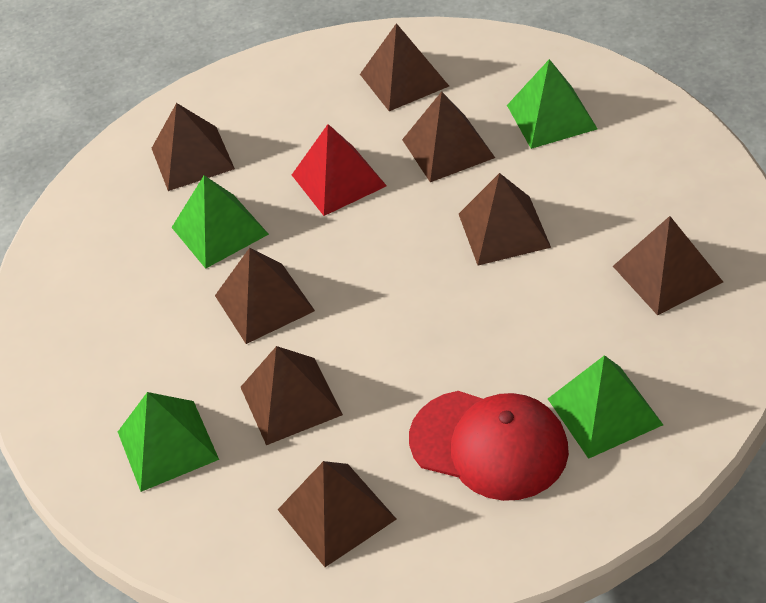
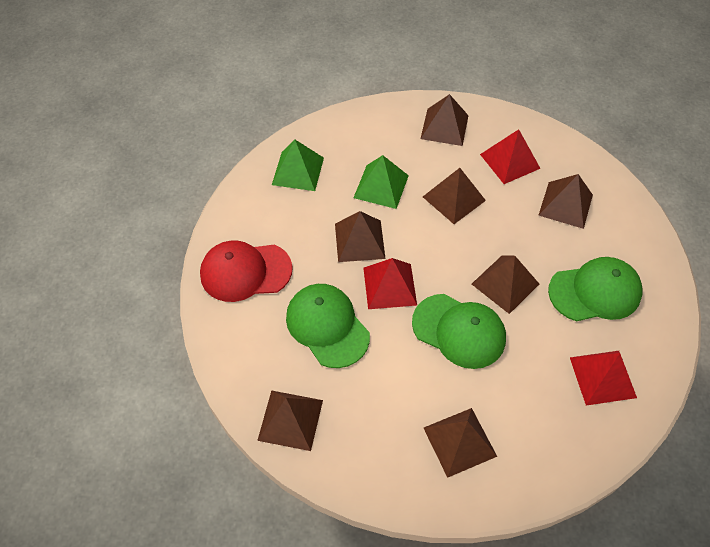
brown pyramid: [152,103,235,191] [215,248,315,344] [241,346,343,445] [278,461,397,567] [360,23,449,111] [402,91,495,182] [459,173,551,265] [613,216,723,315] = 8 -> [257,390,323,451] [335,211,386,262] [420,94,469,146] [423,168,486,224] [424,408,497,478] [472,255,539,314] [538,174,593,229] = 7
green cap: none = 0 -> [286,284,370,368] [412,294,506,369] [548,257,643,321] = 3
green pyramid: [118,392,219,492] [171,175,269,269] [507,59,598,149] [548,355,663,459] = 4 -> [272,140,324,191] [354,155,409,209] = 2
red pyramid: [292,124,387,216] = 1 -> [363,258,417,309] [480,129,541,184] [570,351,637,406] = 3

